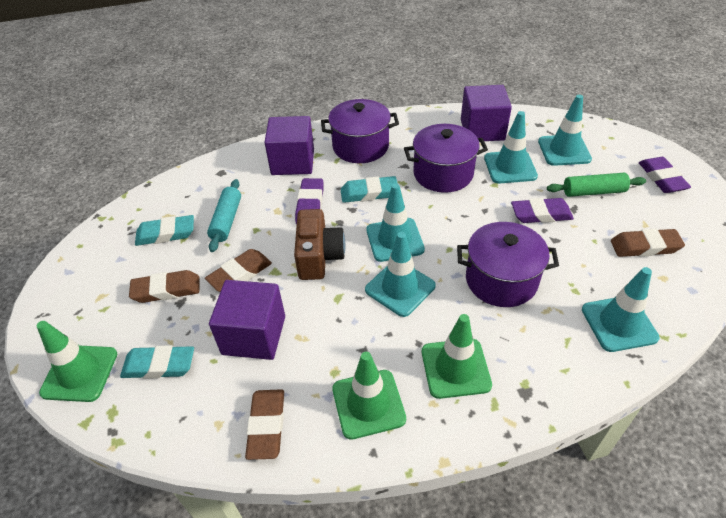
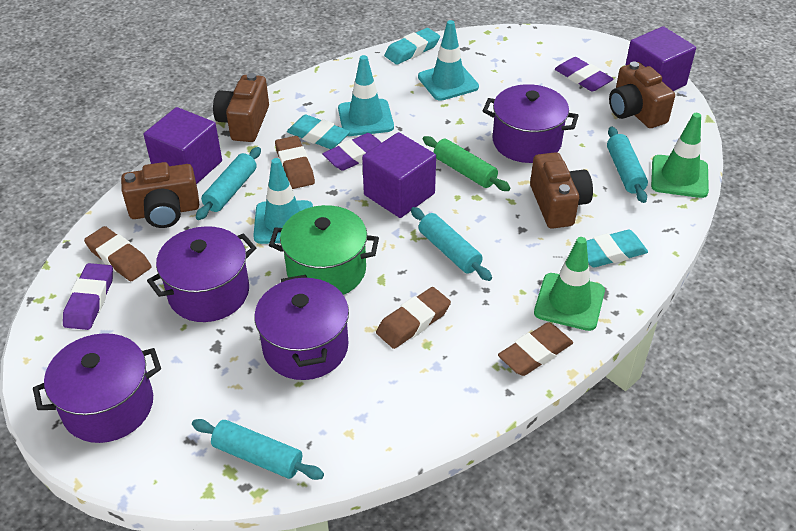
brown camera: [294,209,345,280] = 1 -> [121,162,199,228] [213,73,269,142] [530,152,593,229] [609,62,675,128] = 4
green pot: none = 0 -> [269,205,379,295] = 1
green traffic cone: [37,321,117,402] [332,352,406,440] [422,314,492,399] = 3 -> [534,237,605,331] [651,113,709,198] = 2
purple pot: [321,99,399,163] [404,124,488,193] [457,222,559,307] = 3 -> [33,333,161,443] [147,226,256,322] [254,275,349,380] [483,84,579,163] = 4
turquoise rolling pin: [207,179,241,252] = 1 -> [192,419,324,480] [196,147,261,220] [411,207,492,281] [607,127,648,203] = 4
turquoise traffic cone: [365,232,436,317] [366,183,425,262] [484,111,538,184] [538,95,592,166] [582,267,659,352] = 5 -> [253,158,313,244] [338,55,394,136] [418,20,479,101] = 3

